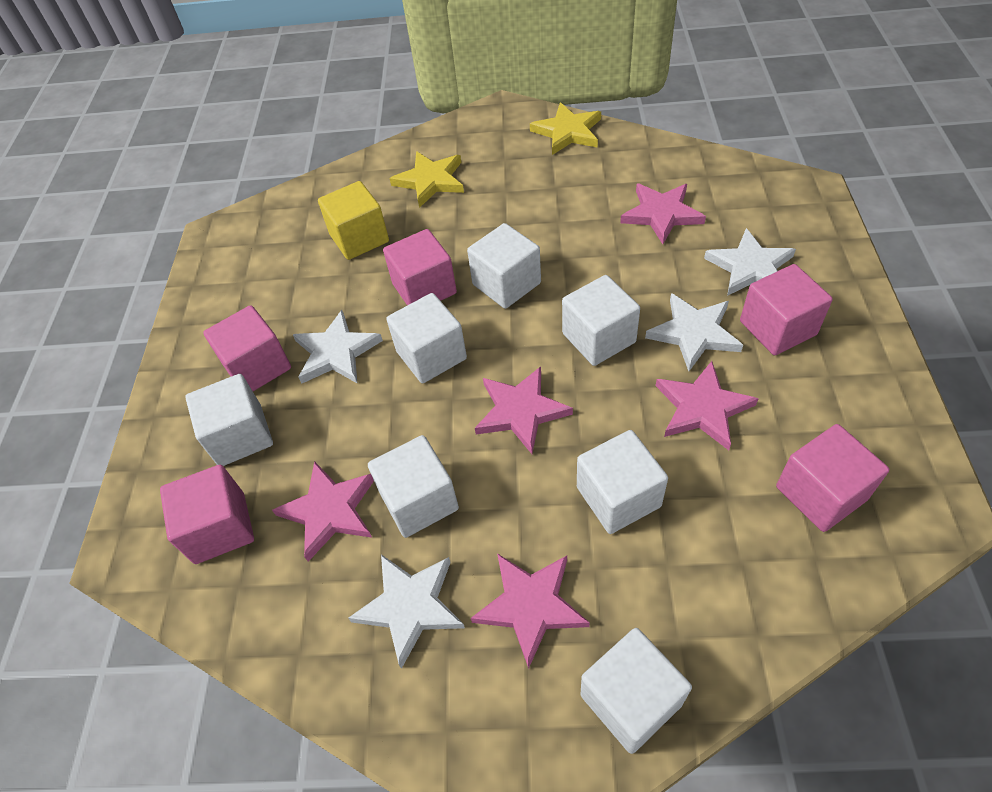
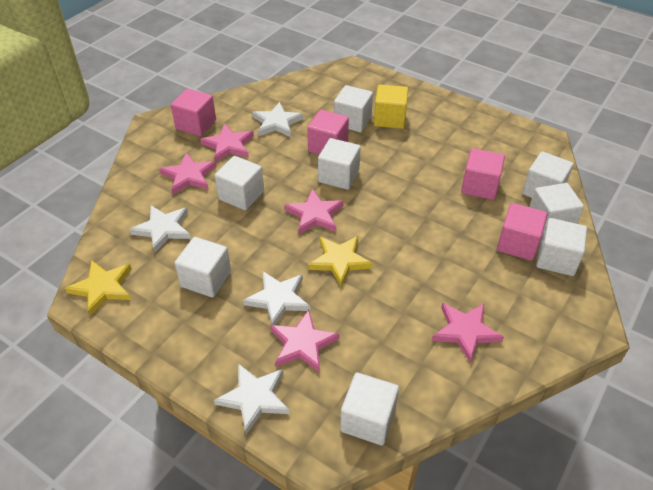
pink cube: [160,465,254,564] [203,305,291,391] [383,229,457,305] [740,264,833,355] [776,424,889,532] = 5 -> [171,89,216,136] [307,110,349,155] [461,148,505,200] [497,203,548,261] = 4
white cube: [185,374,273,466] [368,435,459,538] [386,293,467,383] [467,223,541,309] [562,275,640,366] [577,430,668,534] [581,628,692,754] = 7 -> [175,237,231,298] [215,156,264,210] [318,138,361,190] [334,85,373,132] [340,372,399,445] [522,151,574,198] [529,183,584,235] [536,218,587,276] = 8

